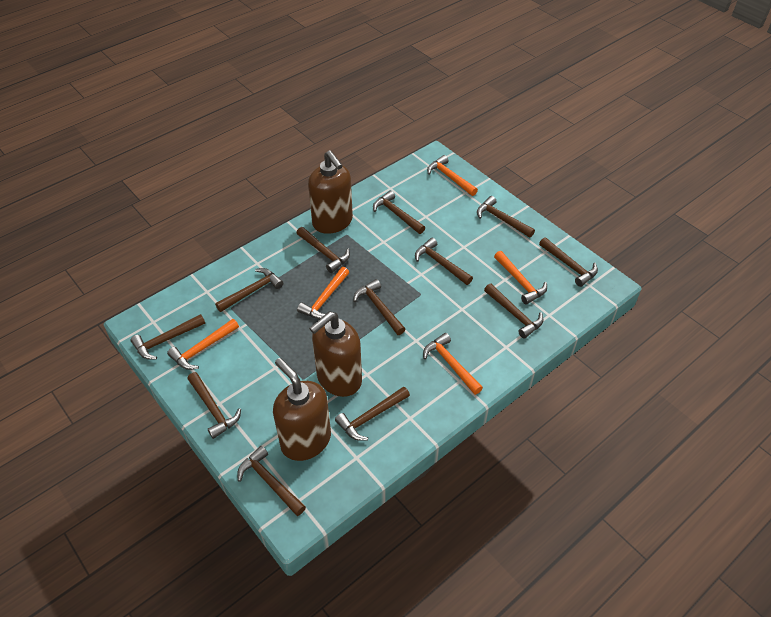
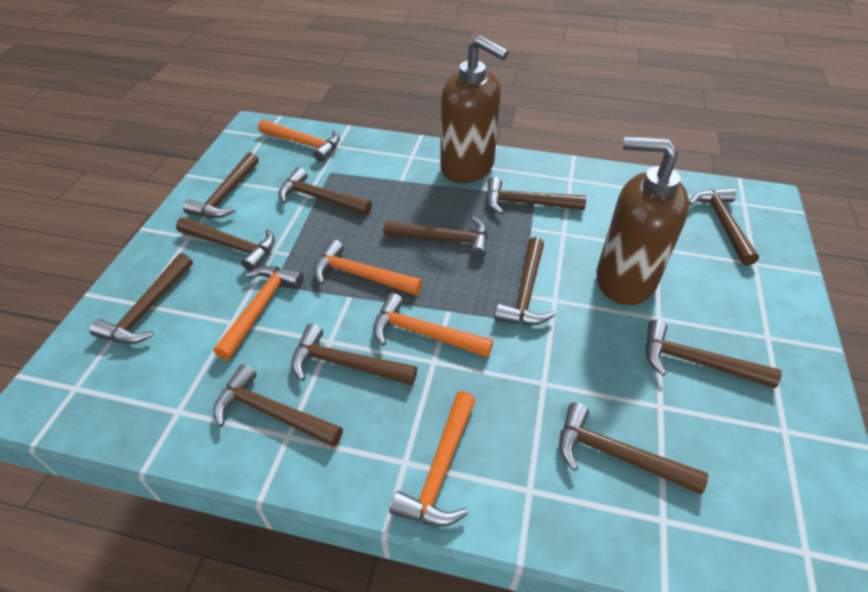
brown soap dispenser: [273,358,331,461] [308,151,353,234] [309,312,362,397] = 3 -> [440,36,509,183] [596,137,689,305] = 2

